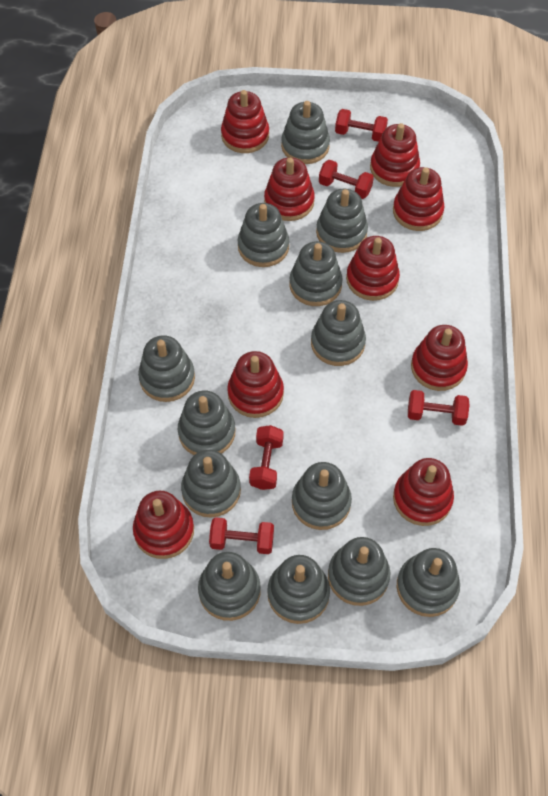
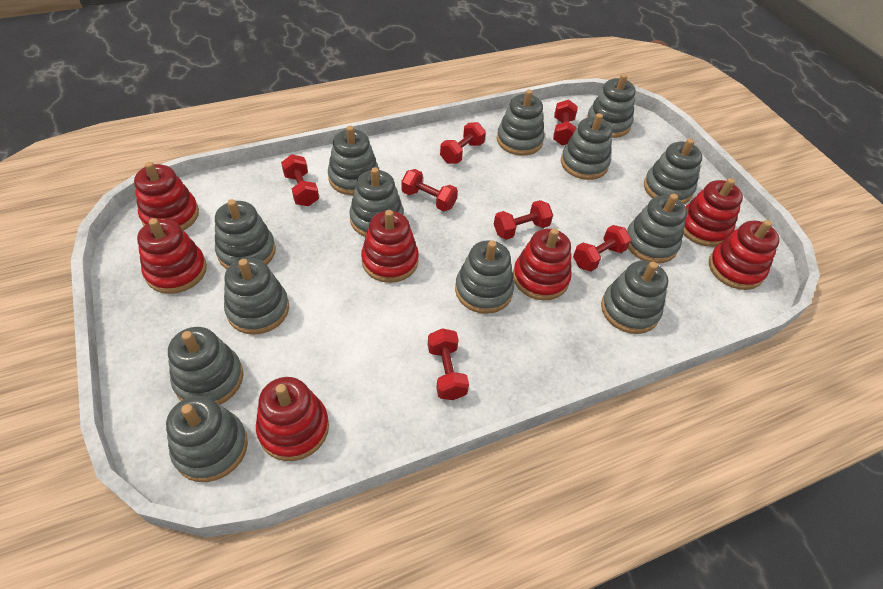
red dumbbell: [209,517,274,554] [249,425,284,490] [319,160,374,199] [335,109,388,142] [408,390,469,426] = 5 -> [281,154,319,206] [401,169,458,211] [428,328,469,400] [440,122,486,164] [494,200,553,240] [553,99,577,146] [573,225,631,271] = 7
red stacking toy: [133,491,194,559] [221,90,269,153] [227,351,284,418] [264,158,315,221] [346,236,400,301] [370,123,420,187] [393,167,445,231] [393,458,454,526] [411,325,468,391] = 9 -> [134,162,199,231] [137,218,207,294] [256,377,329,461] [361,210,419,283] [513,228,572,300] [684,178,743,247] [709,220,780,290] = 7

